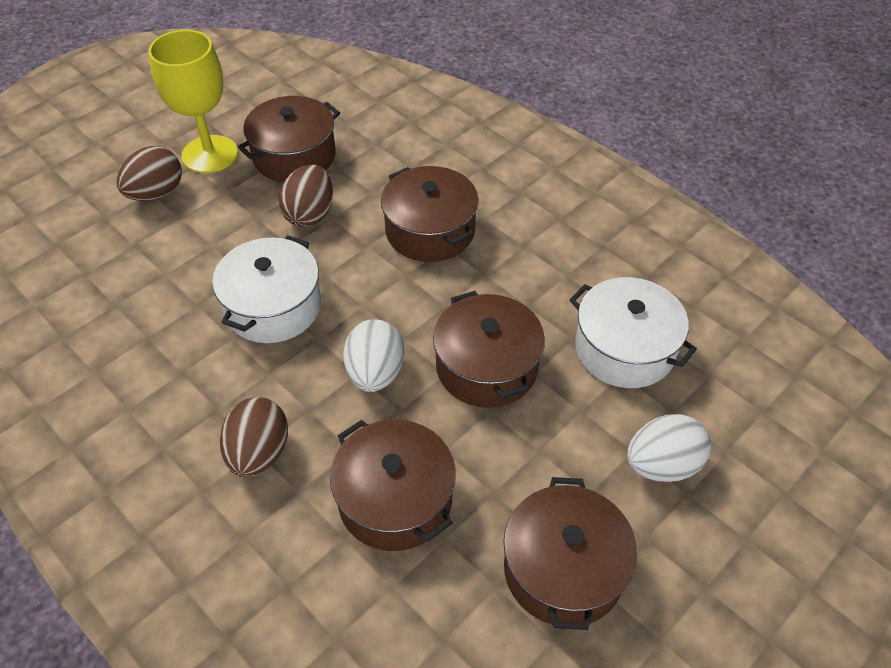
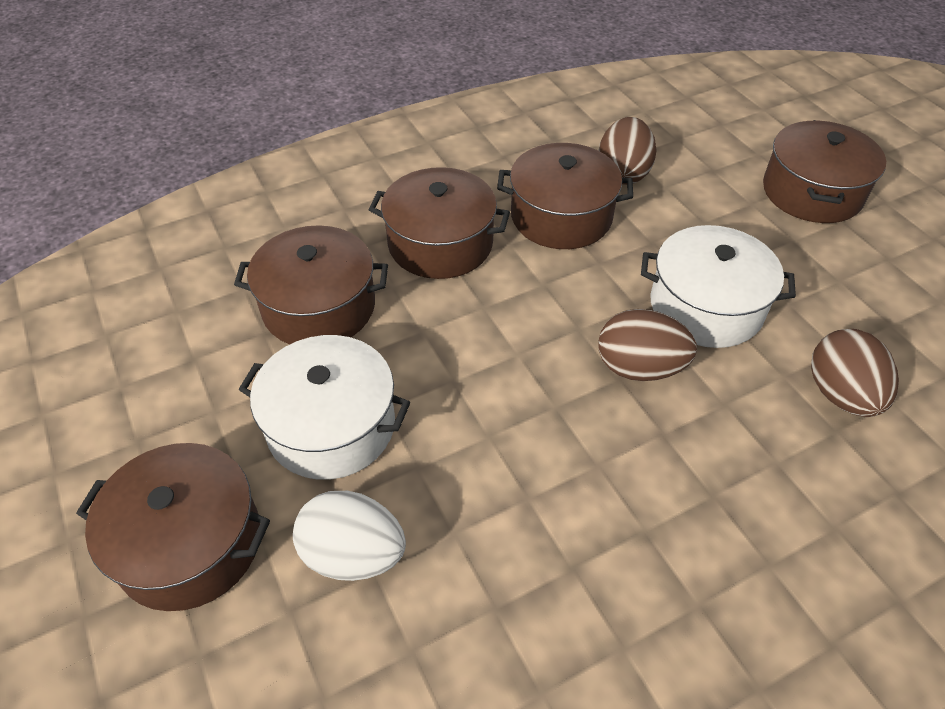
white egg: [343,319,404,392] [627,414,711,482] = 2 -> [293,491,406,581] = 1
yellow goblet: [148,30,238,173] = 1 -> none = 0

